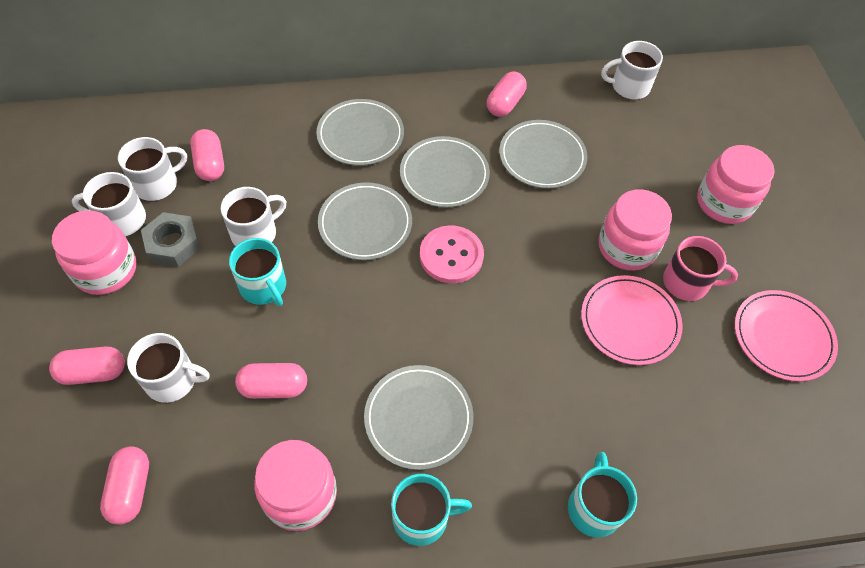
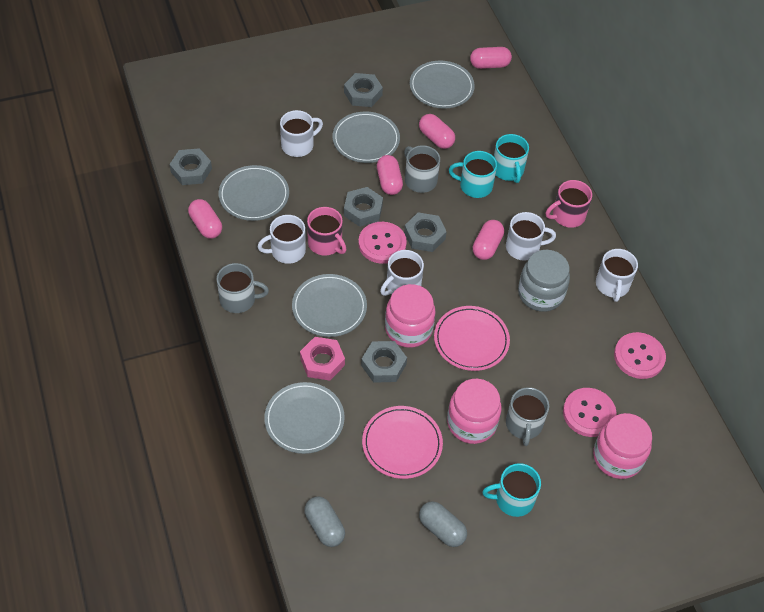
grey capsule: none = 0 -> [304,497,345,547] [419,501,467,547] = 2
grey jar: none = 0 -> [518,250,570,312] = 1
grey mug: none = 0 -> [217,263,269,313] [404,145,440,193] [506,387,549,446] = 3
grey nut: [141,212,201,266] = 1 -> [170,148,212,185] [344,73,383,107] [344,187,383,227] [361,341,407,383] [404,212,447,252] = 5
pink button: [420,225,484,283] = 1 -> [358,222,407,264] [563,388,616,437] [614,332,666,379] = 3
pink jar: [52,210,137,295] [254,440,337,531] [598,189,672,271] [697,145,774,224] = 4 -> [385,284,436,348] [447,379,501,444] [593,413,652,479] = 3
pink mug: [663,236,738,301] = 1 -> [307,207,346,256] [546,180,592,228] = 2
pink nut: none = 0 -> [300,337,345,381] = 1

